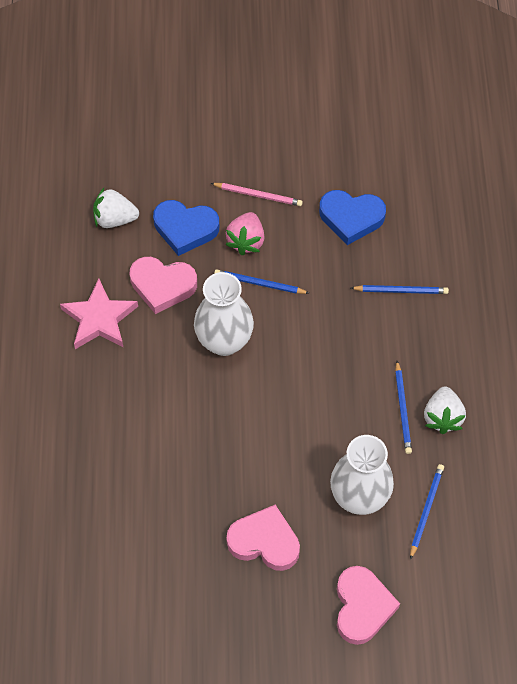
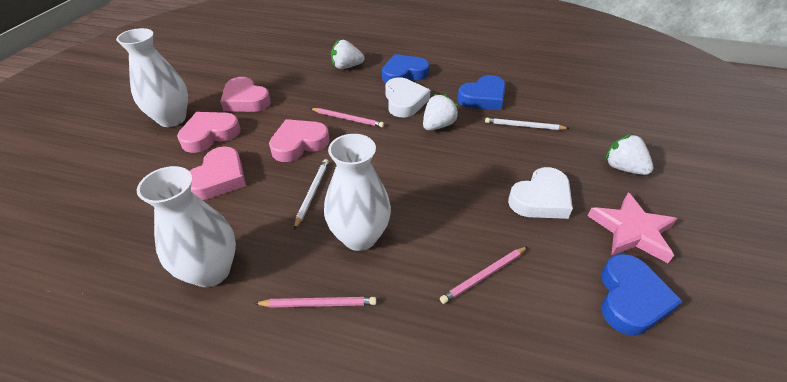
blue heart: [153,200,219,256] [319,190,386,245] = 2 -> [382,54,430,83] [457,75,506,110] [601,254,683,336] = 3
blue pencil: [214,269,309,294] [351,285,449,294] [395,361,412,454] [410,464,444,560] = 4 -> none = 0
pink heart: [130,257,197,314] [226,505,300,571] [337,566,400,645] = 3 -> [177,112,241,153] [189,146,246,200] [220,77,271,112] [269,119,330,162] = 4
pink pencil: [210,183,303,206] = 1 -> [254,297,376,308] [310,108,384,127] [440,246,528,304] = 3
pink strawberry: [225,212,264,255] = 1 -> none = 0
white heart: none = 0 -> [385,77,431,117] [508,167,573,219] = 2
white pencil: none = 0 -> [294,159,329,230] [485,118,569,130] = 2
white strawberry: [93,188,139,228] [424,386,466,434] = 2 -> [331,40,364,69] [423,94,459,130] [605,134,653,175] = 3
white vase: [194,272,254,356] [330,435,394,515] = 2 -> [116,28,188,127] [137,166,236,287] [324,134,391,251] = 3

